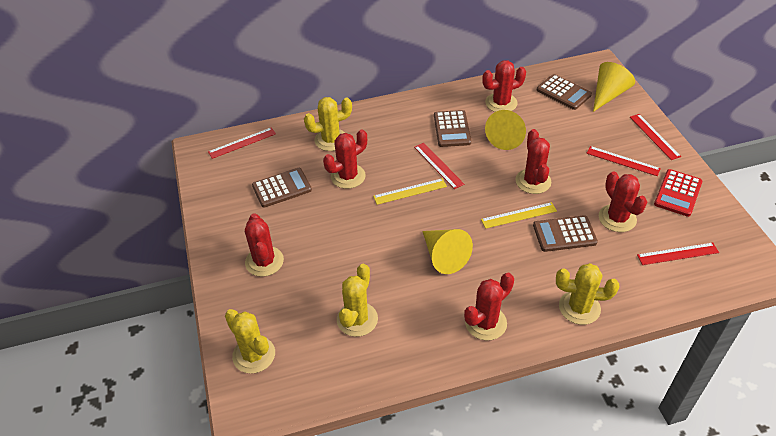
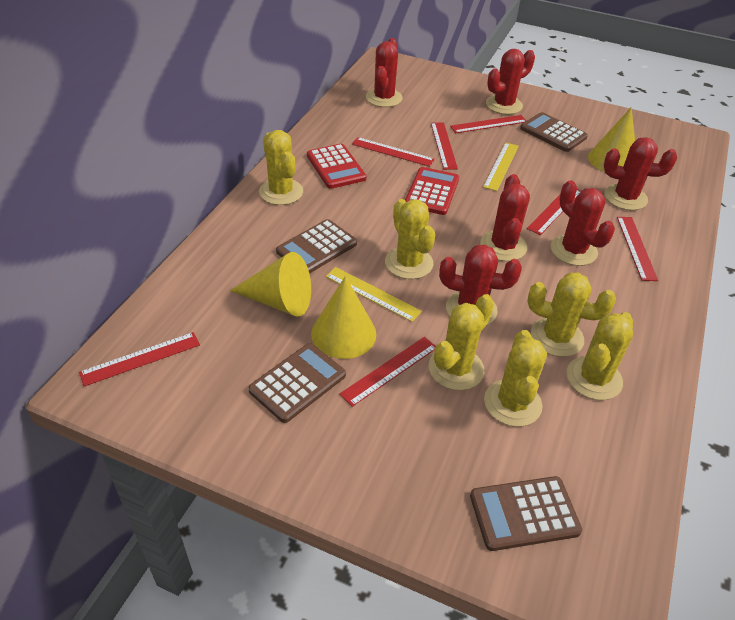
red calculator: [654,169,703,217] = 1 -> [307,144,366,189] [405,167,459,215] = 2
red ruler: [208,127,276,159] [414,143,464,189] [586,146,661,176] [630,114,681,160] [637,242,719,265] = 5 -> [79,332,200,386] [339,337,436,407] [352,137,435,167] [431,122,458,170] [450,115,526,133] [527,189,581,235] [617,217,658,281] = 7
yellow cactus: [225,309,275,374] [304,97,352,151] [337,264,378,337] [556,263,619,325] = 4 -> [259,130,303,205] [385,199,435,279] [429,294,494,390] [484,330,547,427] [527,273,616,357] [566,312,633,400] = 6

